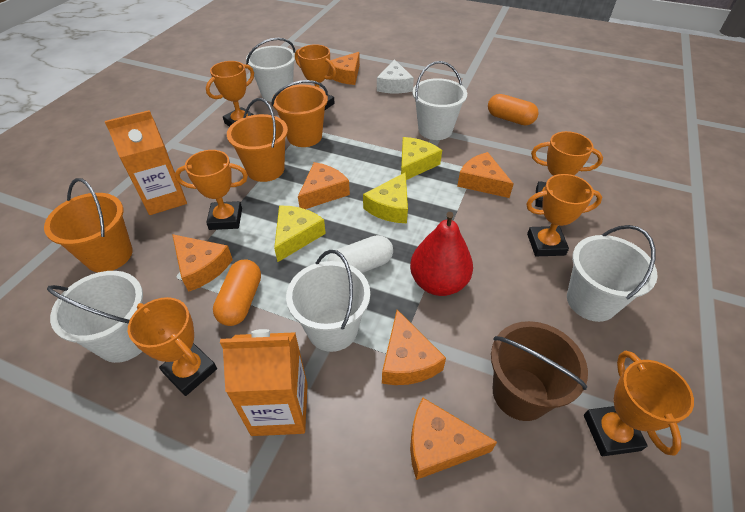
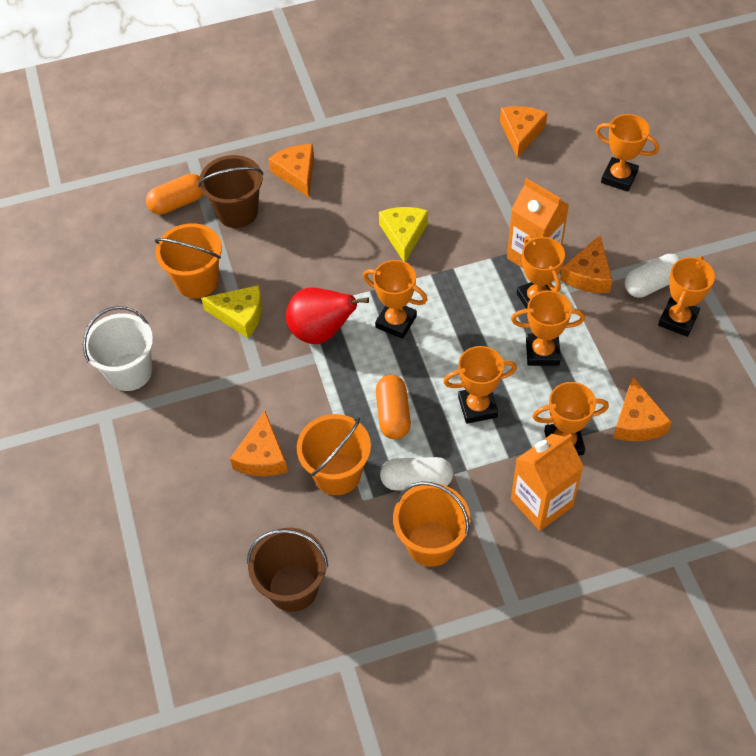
brown bucket: [491,321,588,421] = 1 -> [198,155,263,228] [247,528,328,612] = 2
orange cheese: [172,234,233,292] [298,162,350,209] [327,52,360,85] [382,310,446,385] [410,398,497,480] [457,152,514,198] = 6 -> [230,411,288,476] [268,144,314,197] [500,106,547,158] [560,235,612,293] [613,376,672,441] = 5
white bucket: [47,271,143,363] [246,38,295,102] [286,250,370,352] [412,61,467,140] [567,225,658,322] = 5 -> [83,306,153,391] = 1
white capsule: [327,235,393,273] = 1 -> [380,457,453,491] [625,254,682,298] = 2
white cheese: [377,59,414,93] = 1 -> none = 0
yellow cheese: [274,206,326,262] [363,172,408,223] [401,137,442,180] = 3 -> [201,285,262,338] [379,207,428,262] = 2

